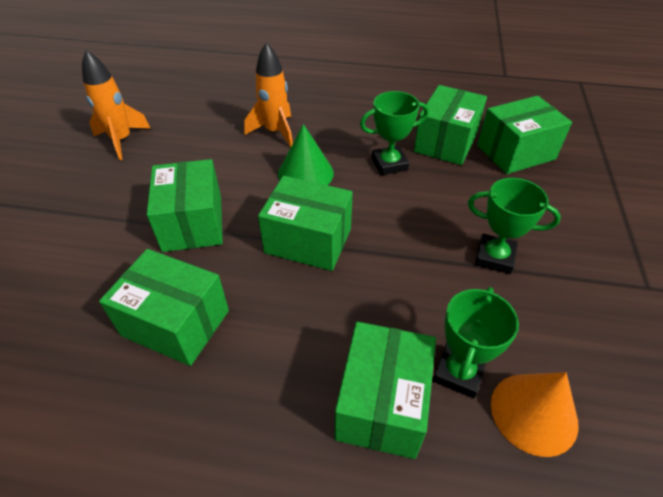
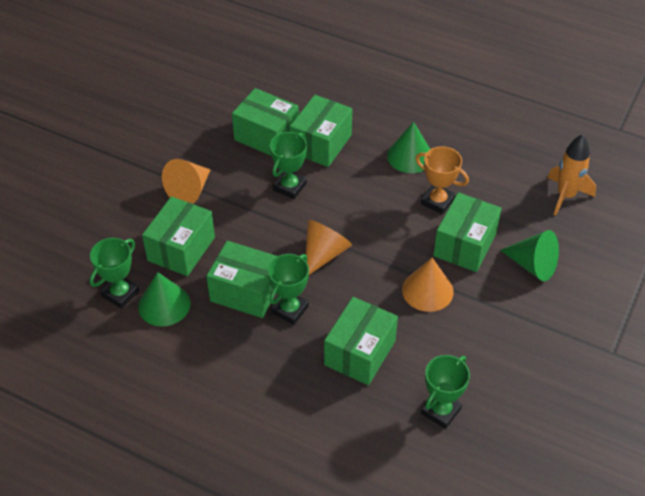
green cone: [278,124,334,185] = 1 -> [138,272,190,327] [387,122,430,173] [500,230,559,281] = 3
green trophy: [360,91,429,175] [433,287,519,398] [468,178,561,274] = 3 -> [89,238,140,309] [268,254,309,325] [270,132,307,199] [421,355,470,429] = 4
orange cone: [491,372,579,457] = 1 -> [162,159,211,204] [306,220,352,275] [402,258,454,312] = 3
orange rocket: [82,50,151,160] [245,42,293,148] = 2 -> [547,135,596,215] = 1
orange trophy: none = 0 -> [415,146,469,214] = 1

